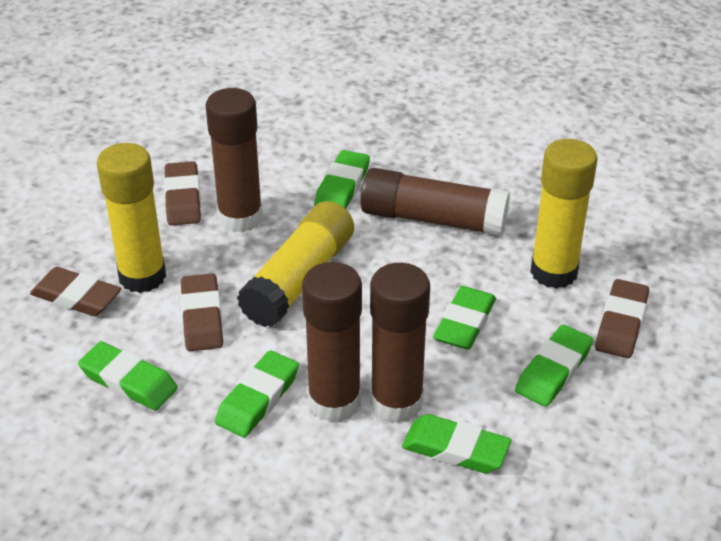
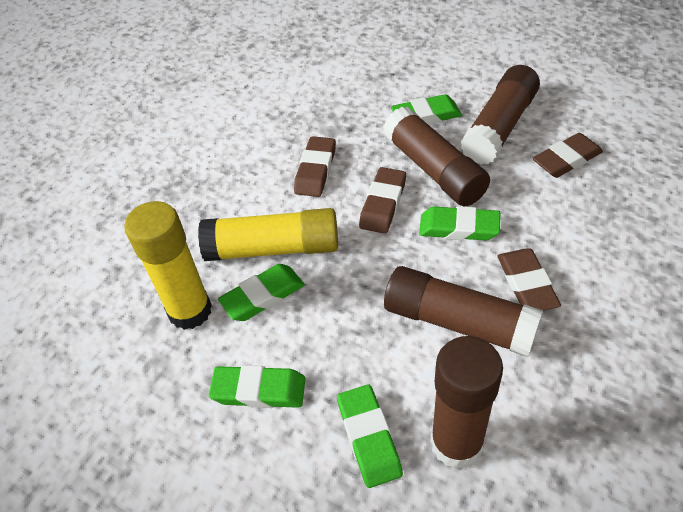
green eraser: [78,341,178,410] [215,350,299,437] [314,150,370,209] [402,414,511,474] [433,286,496,350] [515,325,593,407] = 6 -> [209,365,305,408] [218,264,305,321] [337,384,403,488] [391,94,462,125] [419,206,500,241] = 5
yellow glue stick: [97,143,166,293] [237,201,354,327] [530,139,598,289] = 3 -> [124,201,212,330] [198,208,338,261] = 2

